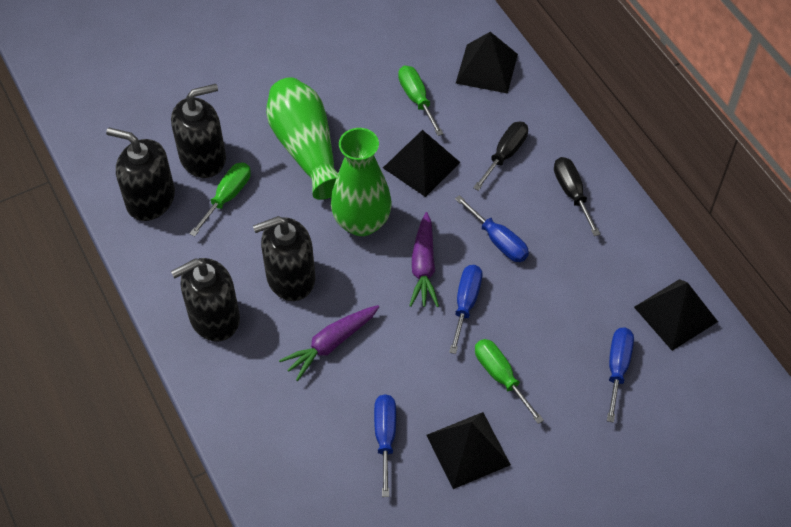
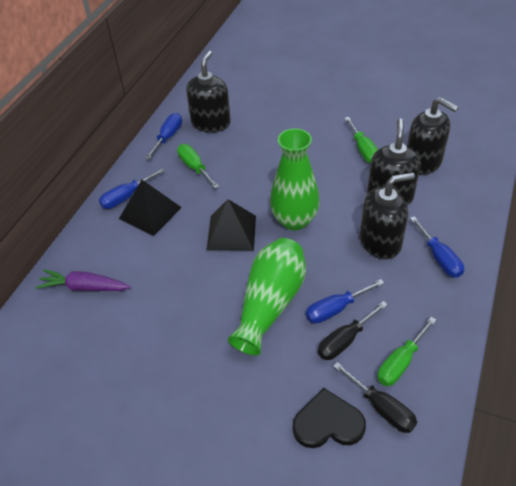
black heart: none = 0 -> [293,388,366,448] = 1
black pyramid: [383,130,460,197] [427,412,511,489] [456,32,518,94] [634,279,718,351] = 4 -> [119,180,182,236] [206,199,256,251] = 2
purple carrot: [279,305,379,381] [409,212,439,307] = 2 -> [35,269,130,291] = 1

